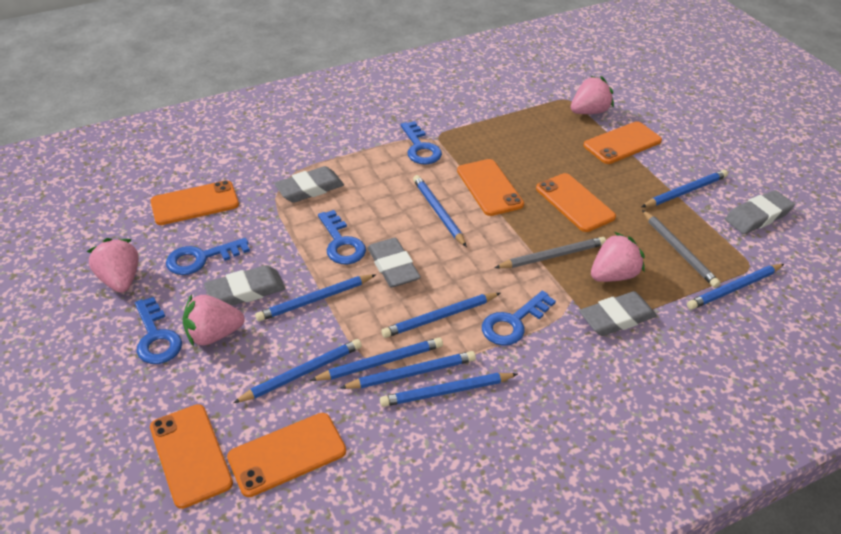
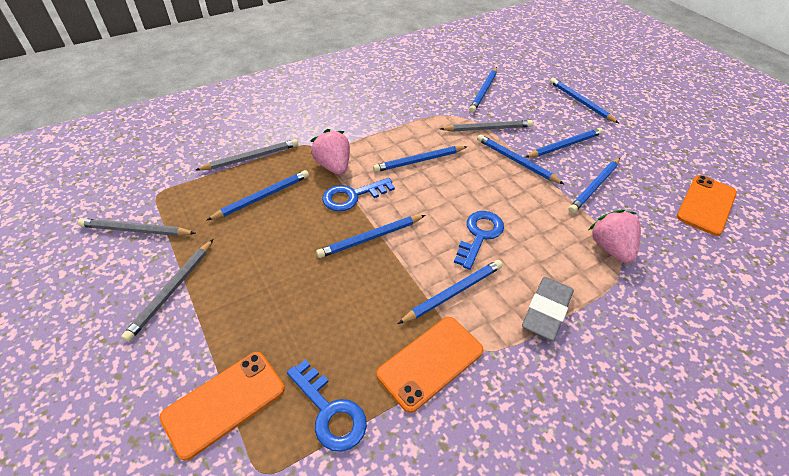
blue key: [135,297,182,364] [166,238,250,275] [318,210,366,264] [401,121,442,165] [482,291,556,346] = 5 -> [287,360,367,452] [322,178,395,211] [454,211,504,270] = 3
grey eraser: [204,265,285,306] [274,166,344,203] [367,238,421,287] [579,291,657,336] [725,190,795,234] = 5 -> [522,277,574,341] = 1
grey pencil: [494,237,606,268] [642,210,721,288] = 2 -> [78,218,196,236] [121,239,213,342] [196,139,298,170] [440,120,533,132] = 4
orange phone: [150,180,239,225] [150,404,233,509] [227,413,346,497] [457,159,524,216] [536,173,616,232] [583,121,662,164] = 6 -> [159,352,285,461] [376,317,484,413] [677,175,737,236] = 3
pink strawberry: [86,238,139,293] [183,294,245,347] [571,76,614,114] [591,232,645,282] = 4 -> [310,129,350,175] [589,209,641,264] = 2

